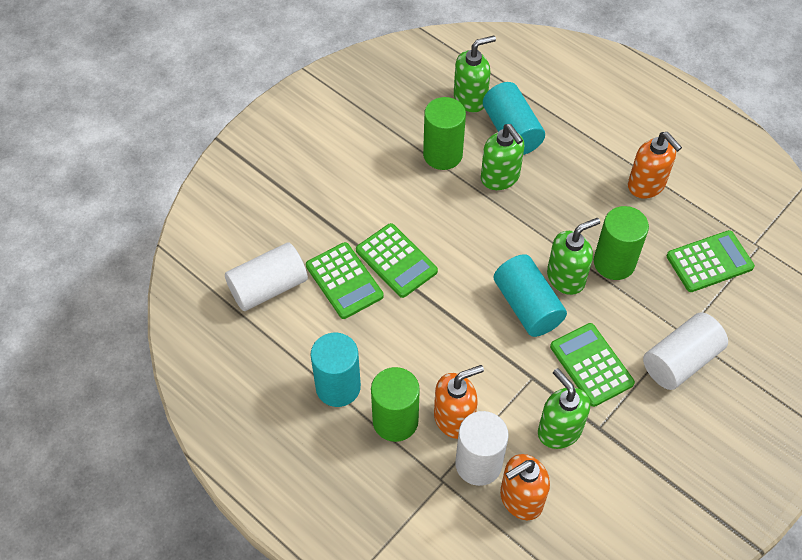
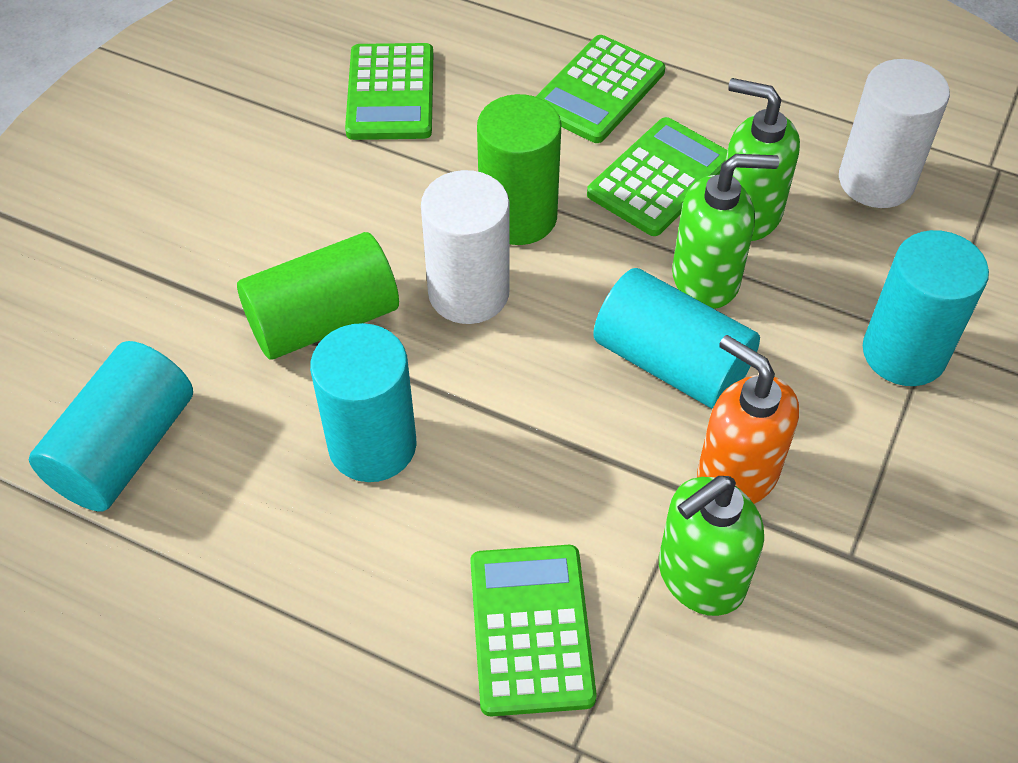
green cylinder: [371,367,420,442] [423,97,466,170] [594,206,649,280] = 3 -> [237,232,399,360] [477,94,561,245] = 2
green soap dispenser: [454,36,496,112] [481,124,524,190] [538,368,590,449] [547,218,600,295] = 4 -> [659,476,764,616] [672,154,779,309] [725,78,800,241] = 3
orange soap dispenser: [434,365,484,439] [500,454,550,520] [628,132,682,199] = 3 -> [697,335,799,504] = 1
turquoise cylinder: [310,333,361,407] [483,82,545,155] [494,254,567,337] = 3 -> [29,341,193,512] [310,323,417,482] [593,268,760,409] [863,230,989,386] = 4
white cylinder: [225,242,308,311] [455,411,509,486] [643,312,728,390] = 3 -> [421,170,510,324] [839,59,950,208] = 2

